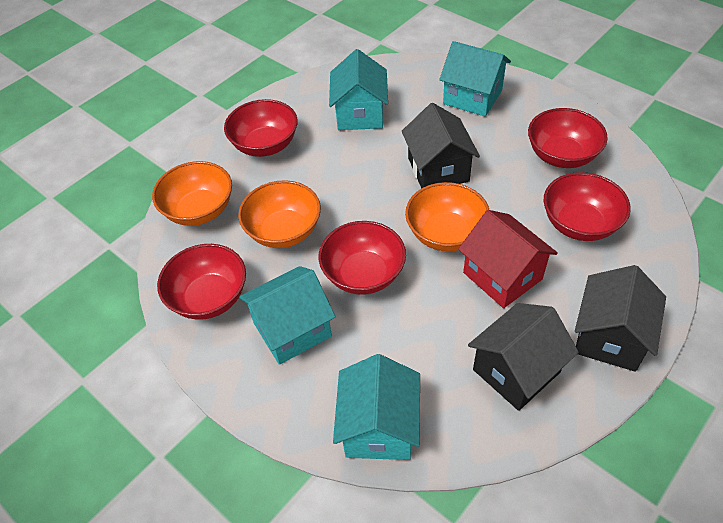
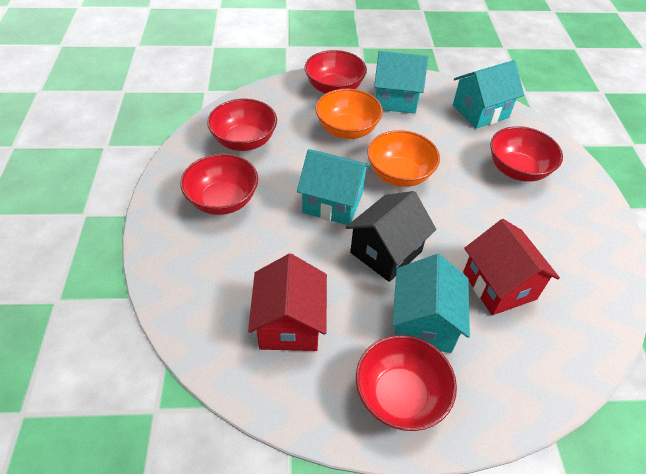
black house: [402,103,480,189] [468,303,579,411] [575,265,666,372] = 3 -> [346,191,436,282] = 1
orange bowl: [152,161,232,226] [238,180,321,248] [405,182,489,252] = 3 -> [315,89,383,139] [367,130,440,187] = 2
red house: [458,210,558,308] = 1 -> [248,254,327,351] [463,219,560,315] = 2

